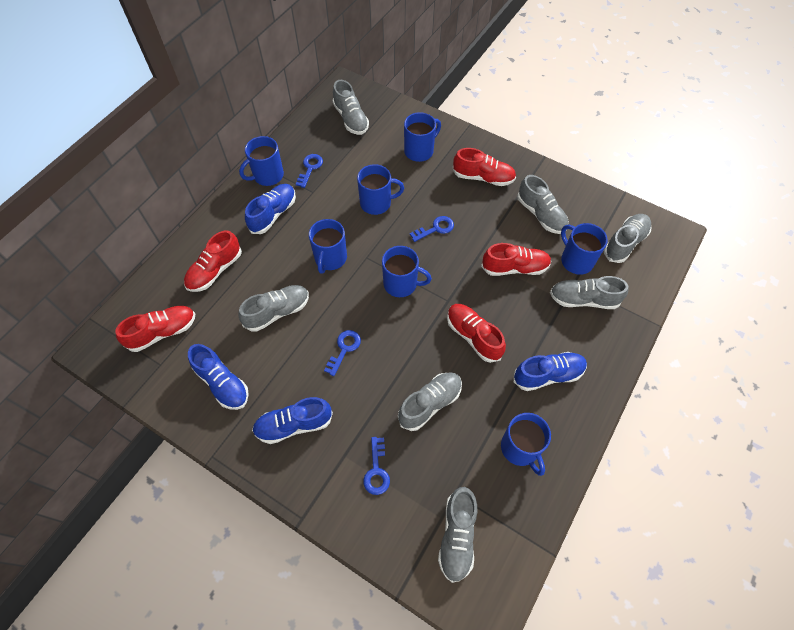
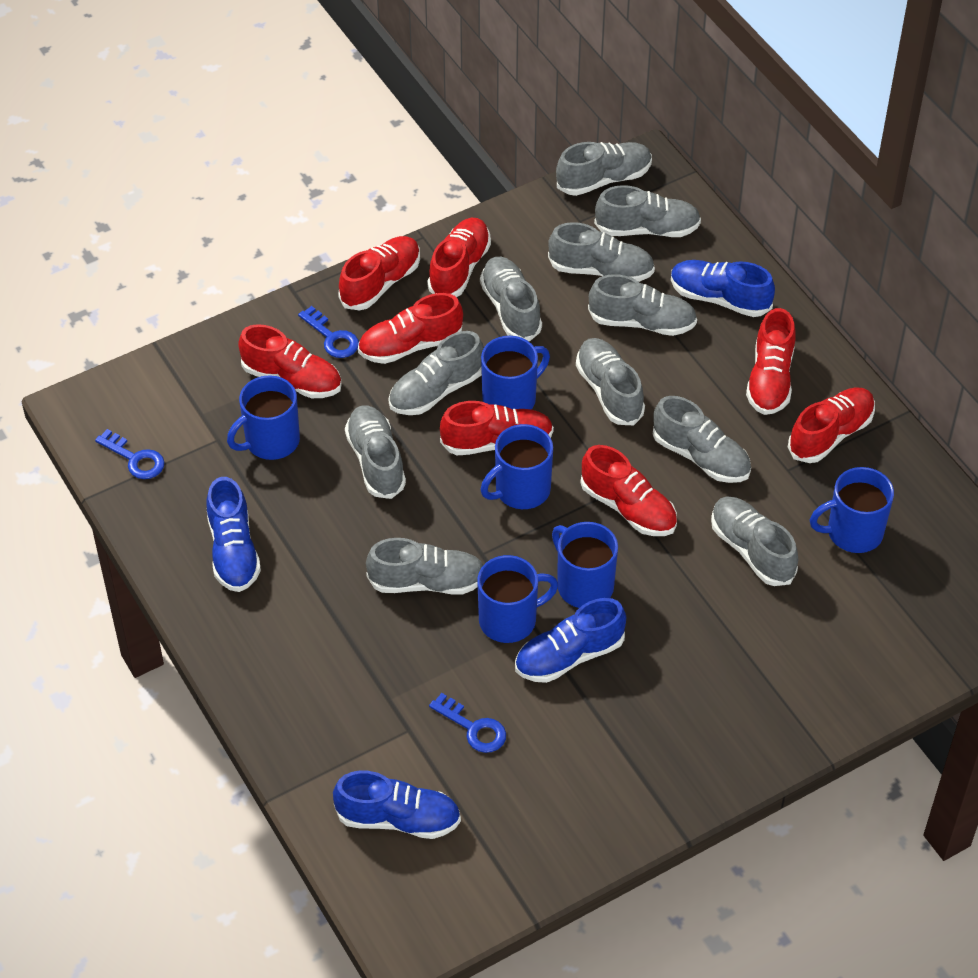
blue key: [296,154,323,188] [324,330,361,376] [363,437,390,495] [410,216,454,242] = 4 -> [95,429,165,479] [298,306,359,358] [429,693,506,753] = 3
blue mug: [239,136,284,186] [309,219,347,274] [357,164,404,215] [382,246,432,297] [404,112,441,162] [501,413,551,476] [561,223,608,275] = 7 -> [227,375,300,460] [477,555,558,643] [481,336,550,410] [481,424,553,509] [552,522,618,608] [810,467,894,553] = 6
grey shoe: [238,285,309,332] [332,80,369,135] [398,372,462,431] [438,487,477,583] [517,175,569,234] [550,276,628,309] [604,214,651,263] = 7 -> [345,405,406,499] [366,538,483,595] [389,331,484,415] [480,257,542,341] [548,222,655,282] [556,142,652,196] [576,338,645,425] [588,274,697,336] [594,185,701,237] [653,396,751,483] [711,496,798,586] = 11
red shoe: [115,306,195,352] [184,230,242,292] [447,304,506,363] [453,148,516,186] [481,243,551,276] = 5 -> [238,324,342,398] [338,236,420,310] [358,293,463,364] [427,218,491,297] [440,401,554,455] [581,445,677,536] [746,308,796,415] [788,387,875,463] = 8

